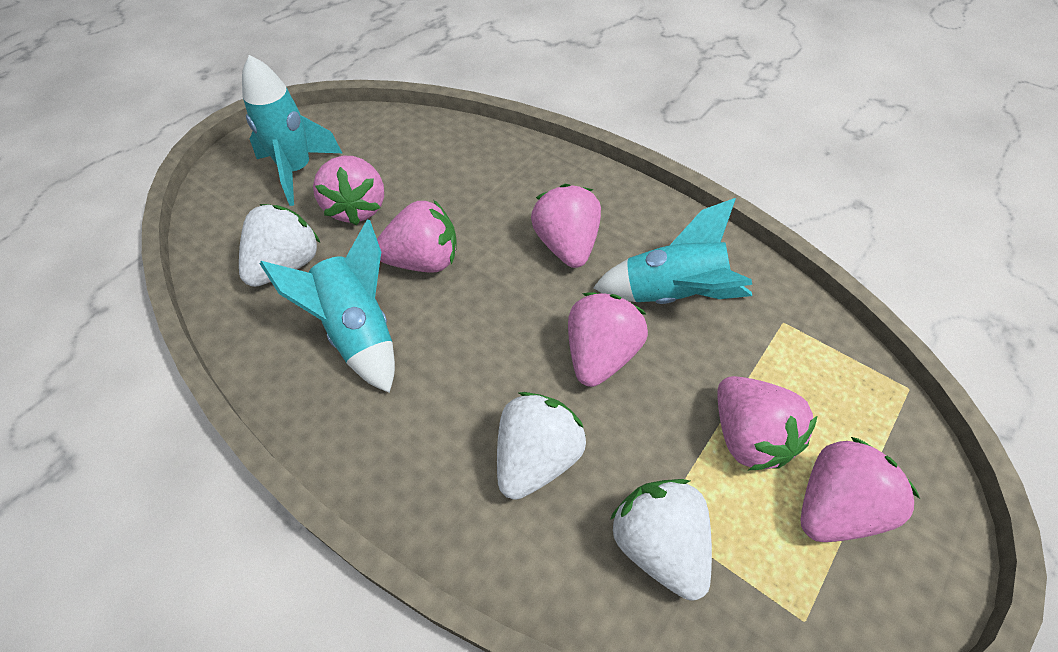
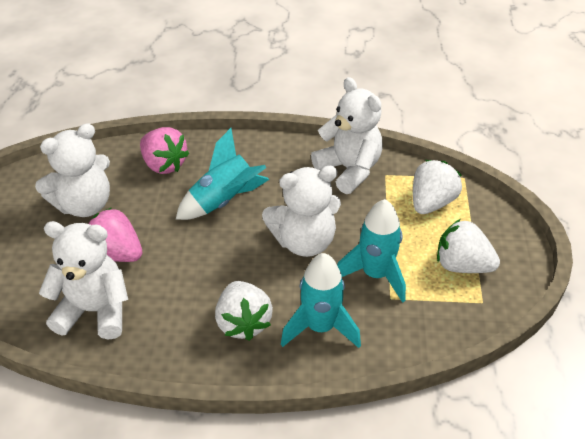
pink strawberry: [313,156,384,226] [377,200,457,273] [531,184,601,268] [568,292,648,387] [717,376,817,470] [801,437,920,542] = 6 -> [88,208,143,262] [140,127,189,174] = 2
white teddy bear: none = 0 -> [35,123,110,217] [39,221,128,340] [262,166,341,257] [311,77,382,194] = 4

